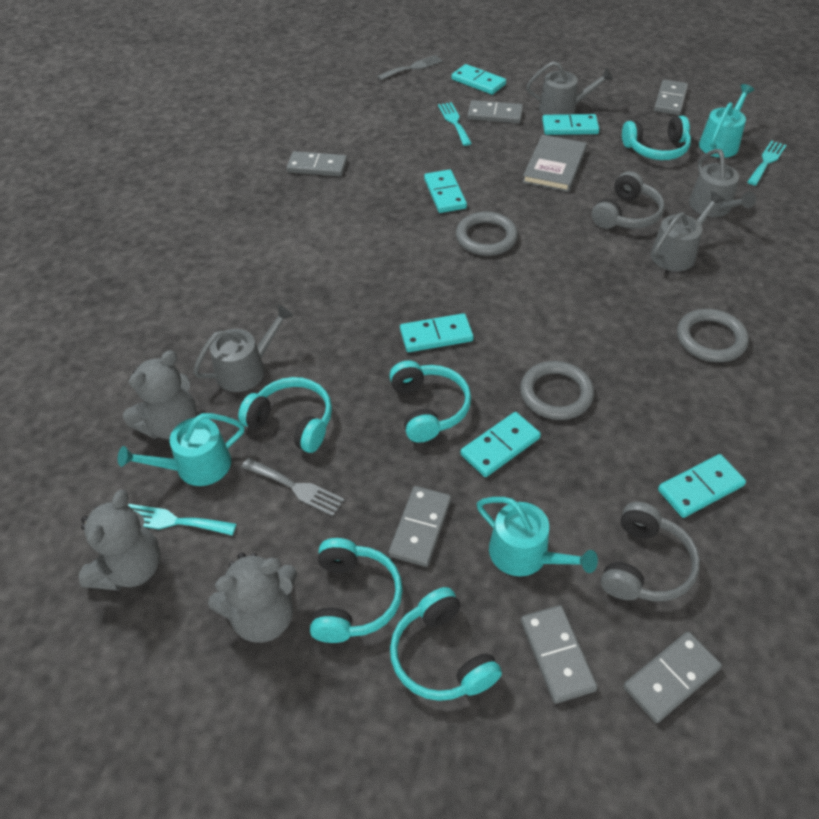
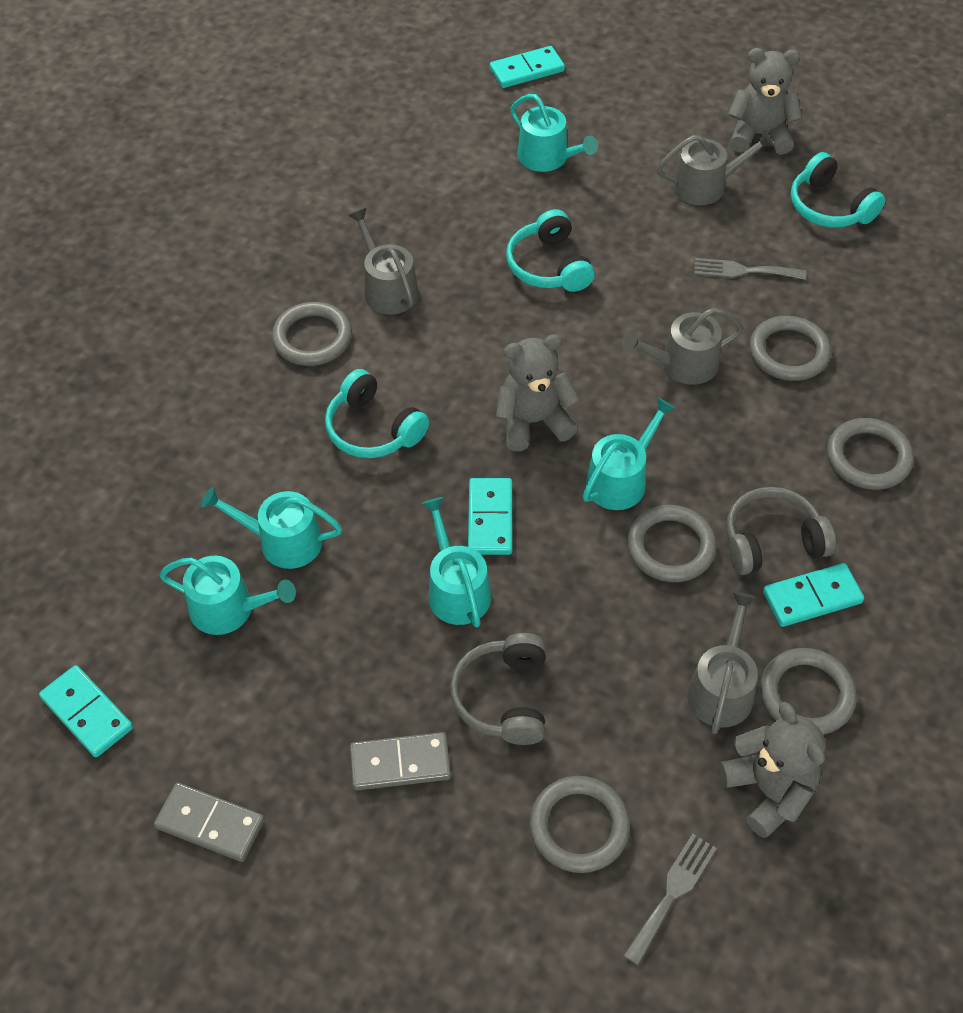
grey book: [523,134,587,192] = 1 -> none = 0
grey domino: [287,151,347,176] [389,486,451,567] [468,100,523,123] [521,605,598,704] [623,632,722,723] [654,79,688,115] = 6 -> [154,782,264,862] [350,732,451,790] = 2
grey ring: [456,212,518,256] [520,361,594,420] [677,309,749,362] = 3 -> [272,302,352,366] [529,776,630,873] [627,505,717,582] [749,316,831,381] [760,648,857,735] [827,418,914,490] = 6
turquoise domino: [400,313,474,352] [424,169,467,213] [452,64,506,95] [460,412,541,477] [542,114,599,135] [658,454,746,518] = 6 -> [39,665,133,757] [468,478,512,555] [490,46,565,88] [763,563,864,627] = 4
turquoise fork: [128,504,237,536] [438,102,472,146] [747,140,786,185] = 3 -> none = 0
turquoise headphones: [238,377,332,453] [310,538,403,643] [389,360,471,443] [390,587,502,701] [622,116,691,160] = 5 -> [325,369,429,458] [506,209,595,292] [791,152,886,228] = 3
turquoise watering can: [118,413,244,486] [477,497,598,576] [699,84,754,158] = 3 -> [159,555,296,635] [201,487,342,569] [422,497,491,627] [510,94,598,172] [582,397,676,510] = 5

